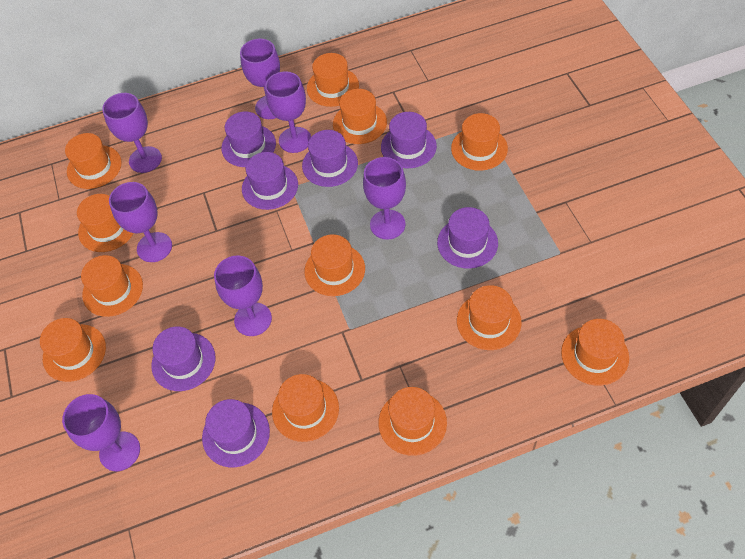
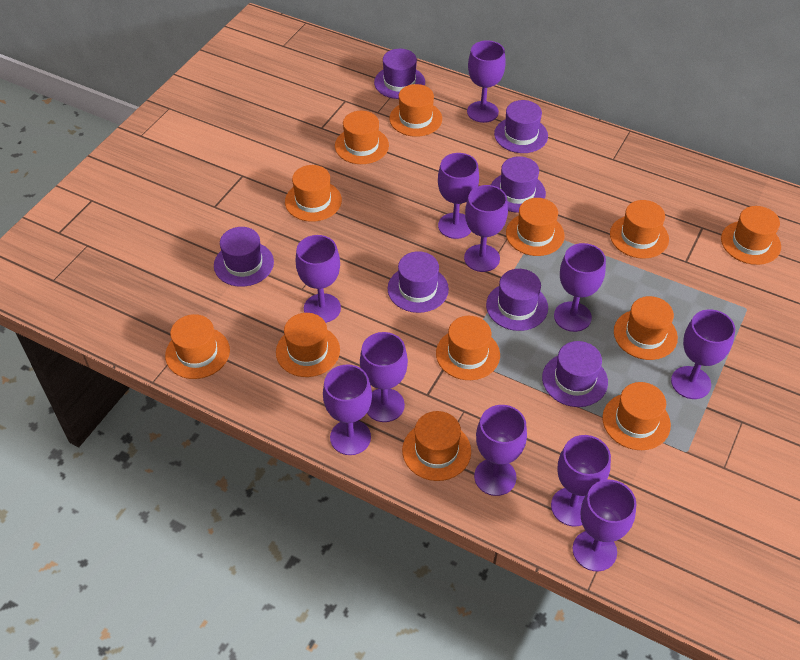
purple goblet: [62,394,140,471] [102,93,162,173] [109,182,172,262] [214,255,272,336] [240,38,280,119] [265,71,311,153] [363,157,406,240] = 7 -> [296,235,341,323] [323,364,372,455] [360,332,408,422] [438,153,479,239] [464,185,508,272] [467,40,506,123] [474,405,527,496] [551,435,611,526] [554,243,606,332] [573,480,636,571] [671,309,735,399] = 11

